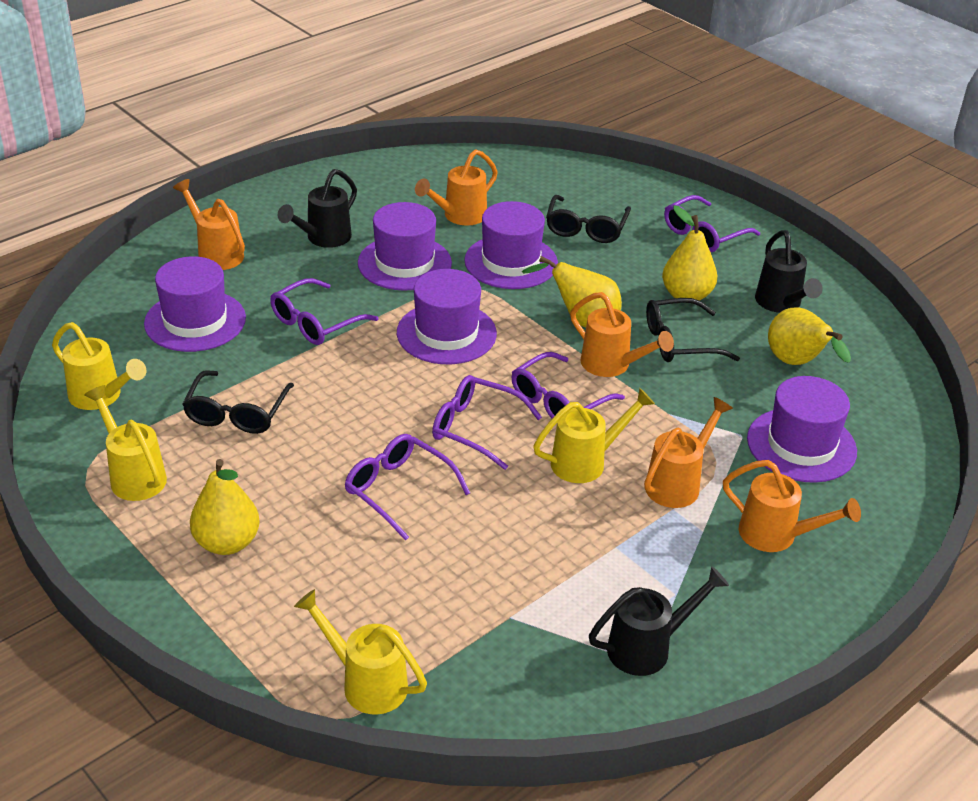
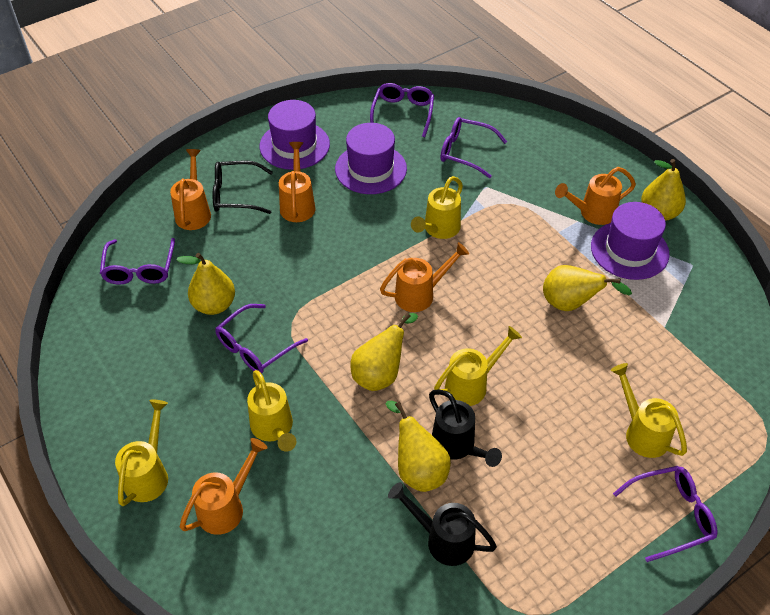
black glasses: [182,370,294,434] [546,195,631,243] [646,298,740,362] = 3 -> [213,160,273,214] = 1
black watering can: [278,169,357,248] [589,566,729,676] [755,230,823,313] = 3 -> [388,482,497,566] [429,389,502,467] = 2
purple hat: [144,256,246,352] [358,202,452,291] [397,269,497,364] [464,201,558,289] [747,376,857,483] = 5 -> [259,100,330,170] [335,123,407,194] [591,202,670,280] = 3
yellow pear: [190,459,260,555] [522,256,622,327] [662,205,717,301] [768,308,851,365] = 4 -> [176,253,235,315] [351,313,418,391] [385,401,451,492] [543,265,632,311] [641,159,686,221] = 5
yellow watering can: [52,322,146,410] [84,385,167,501] [294,589,427,715] [533,388,655,483] = 4 -> [115,400,168,506] [247,370,297,452] [411,176,463,239] [434,326,522,406] [611,363,687,458] = 5

